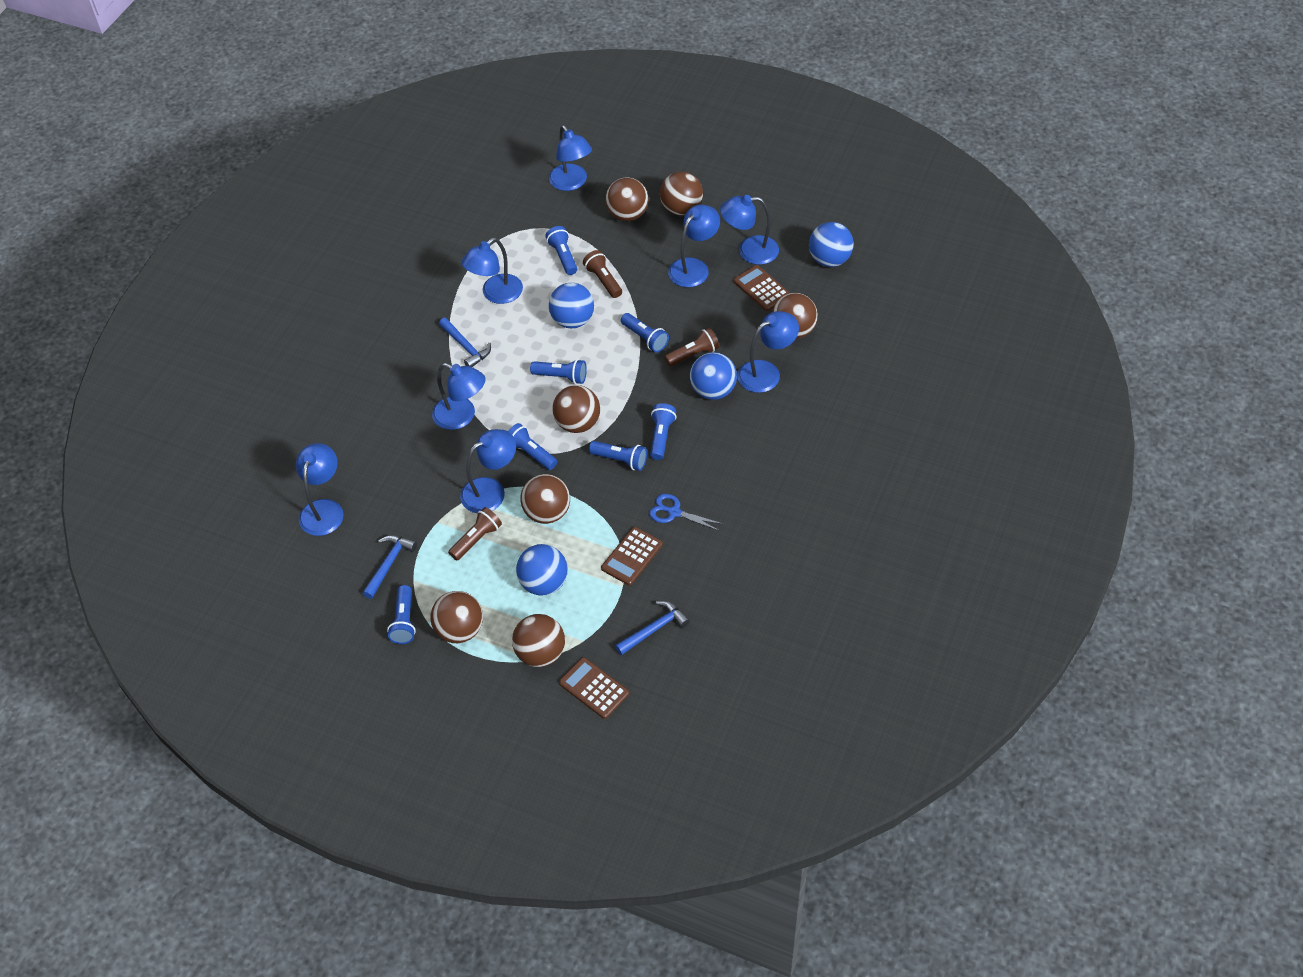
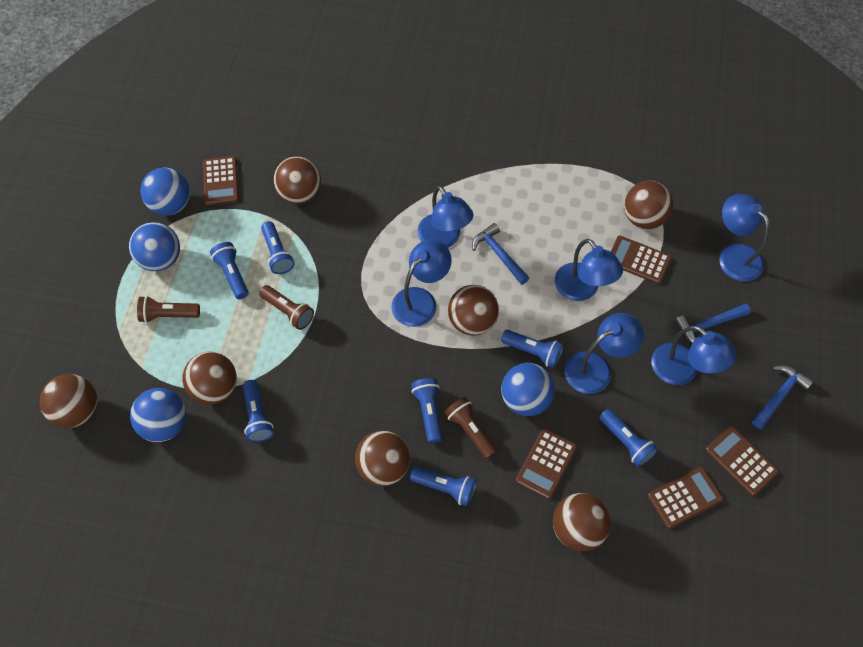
blue lamp: [296,443,344,536] [432,363,486,430] [460,429,516,513] [461,238,523,304] [549,125,592,191] [668,205,720,287] [720,195,779,265] [737,311,799,393] = 8 -> [391,240,452,327] [417,186,473,248] [555,239,623,301] [565,313,644,394] [652,326,736,385] [719,194,769,282] = 6
blue scissors: [649,494,723,531] = 1 -> none = 0
brown calculator: [559,657,629,719] [601,527,663,585] [733,265,790,311] = 3 -> [203,156,239,205] [516,428,577,499] [611,236,672,284] [648,466,723,529] [705,426,779,496] = 5

